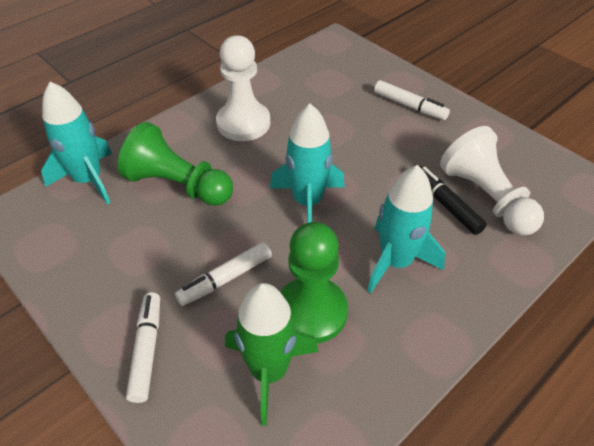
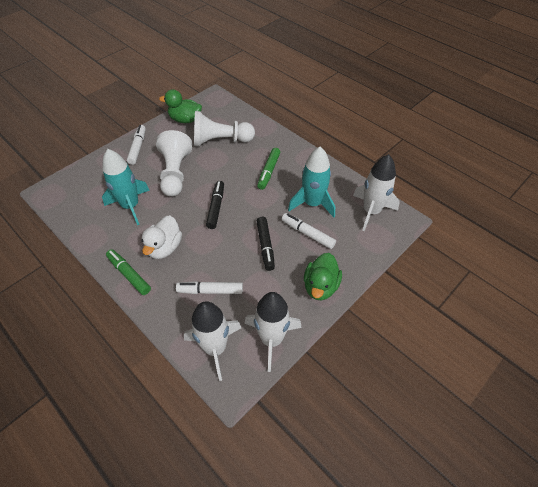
black marker: [419,166,487,235] = 1 -> [206,181,224,229] [257,217,275,271] = 2
green duck: none = 0 -> [159,89,202,123] [304,253,342,300] = 2
green marker: none = 0 -> [106,249,151,295] [257,148,280,190] = 2
green pawn: [118,122,233,206] [280,222,348,343] = 2 -> none = 0
green rocket: [225,283,318,426] = 1 -> none = 0
turquoise rocket: [41,81,112,205] [270,104,345,223] [367,165,445,293] = 3 -> [102,149,150,225] [288,147,335,217] = 2
white duck: none = 0 -> [141,215,182,259] = 1
white rocket: none = 0 -> [184,301,241,381] [245,292,302,372] [353,154,400,231] = 3

